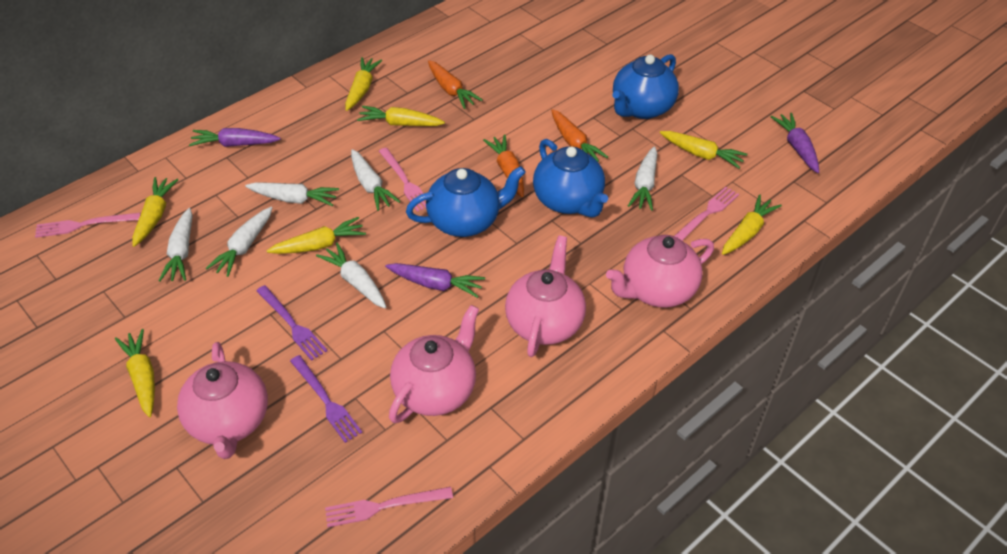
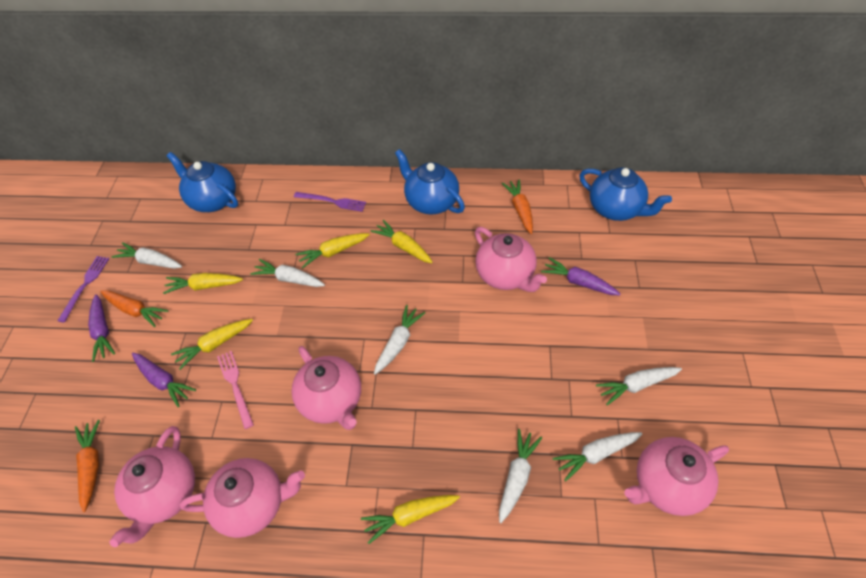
pink fork: [35,213,141,238] [325,487,453,527] [379,148,426,212] [674,187,739,241] = 4 -> [217,351,254,429] = 1
pink teapot: [177,342,268,459] [389,305,479,423] [505,236,586,357] [606,235,714,308] = 4 -> [109,426,195,547] [180,458,305,538] [291,346,361,430] [475,227,547,292] [624,437,729,516] = 5
yellow carrot: [115,329,155,417] [133,177,178,247] [267,217,366,254] [345,57,382,111] [357,106,445,126] [660,131,747,169] [722,194,782,255] = 7 -> [163,273,243,294] [171,319,253,370] [295,233,370,268] [361,495,460,544] [370,219,433,263] = 5

